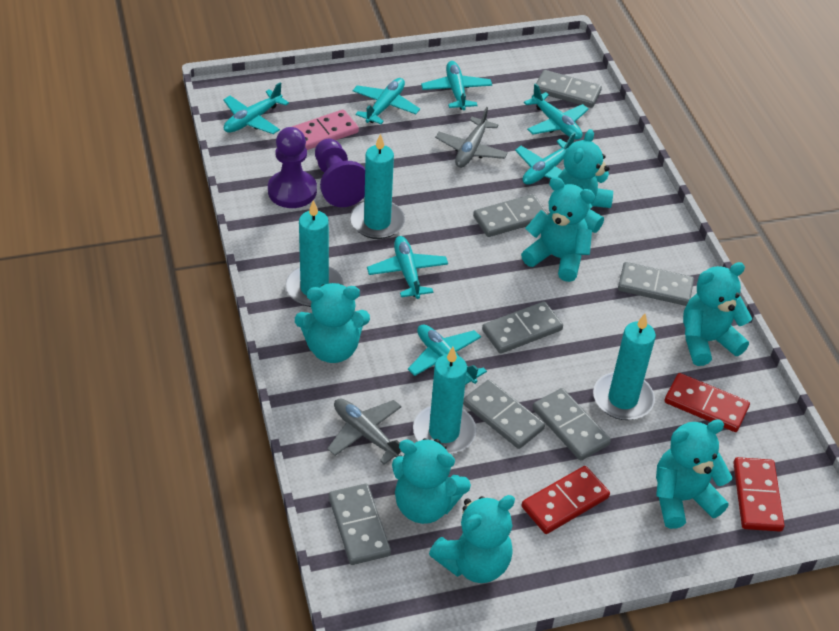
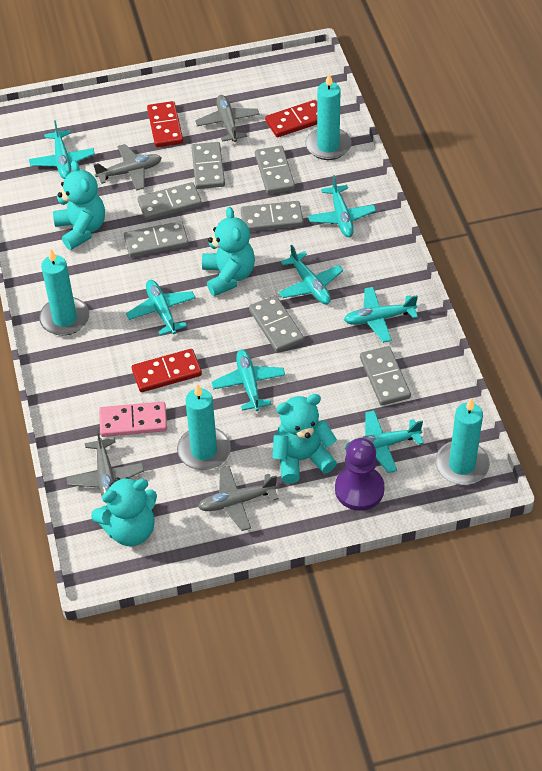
grey plane: [327,398,402,465] [435,107,508,168] = 2 -> [67,429,144,503] [93,144,161,191] [195,95,259,142] [198,466,279,531] = 4
purple pawn: [268,127,317,208] [315,139,365,207] = 2 -> [335,438,385,511] = 1
turquoise teddy bear: [295,283,370,363] [392,438,471,524] [429,495,515,583] [521,177,595,282] [558,129,613,233] [656,419,732,529] [683,262,752,366] = 7 -> [53,160,105,250] [91,477,157,546] [202,207,255,296] [273,394,337,484] = 4

